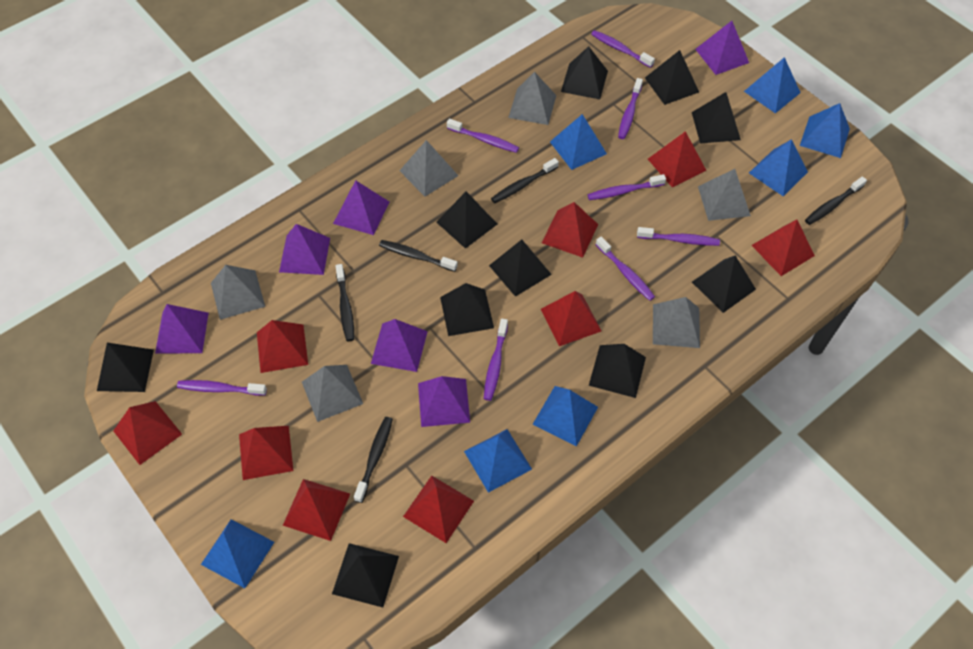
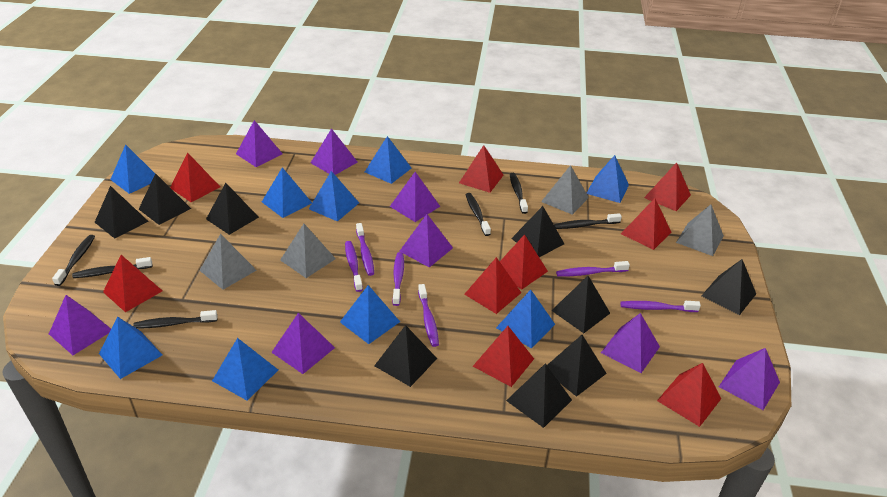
black pyramid: [97,343,154,392] [332,543,399,607] [436,191,497,249] [440,283,494,336] [489,239,552,297] [561,46,608,99] [589,344,646,398] [645,50,699,105] [692,92,741,143] [692,255,756,313] = 10 -> [95,186,148,239] [139,173,191,225] [206,183,259,235] [374,325,437,387] [506,363,572,428] [511,206,564,257] [547,335,607,397] [551,276,610,333] [701,259,756,315] = 9
black toothbrush: [335,264,354,341] [354,417,393,503] [379,240,458,272] [491,158,559,203] [805,176,867,225] = 5 -> [52,235,95,286] [72,257,152,278] [133,310,218,328] [466,193,491,236] [510,173,528,214] [554,213,622,229] = 6
blue pyramid: [201,519,274,588] [464,429,532,493] [533,386,598,446] [550,114,607,170] [744,57,801,113] [749,139,808,196] [800,103,850,158] = 7 -> [99,317,162,379] [110,144,155,194] [212,338,278,401] [262,167,312,218] [309,171,359,222] [340,285,400,344] [365,136,411,184] [496,289,555,349] [587,155,629,203] = 9
grey pyramid: [211,265,265,320] [302,365,363,422] [399,140,458,197] [508,72,556,125] [653,297,700,348] [698,169,751,221] = 6 -> [199,234,256,290] [280,224,336,278] [541,165,589,215] [676,204,724,256] = 4
purple pyramid: [155,304,209,354] [279,224,330,275] [333,181,389,235] [371,319,428,372] [418,376,470,427] [695,21,749,75] = 6 -> [49,295,111,355] [236,120,283,167] [271,313,335,374] [311,128,358,175] [390,172,440,222] [400,214,453,268] [601,313,660,373] [719,348,780,410] = 8
purple toothbrush: [177,380,267,396] [447,119,519,153] [484,319,508,401] [587,174,666,200] [591,30,655,68] [596,236,655,301] [618,78,643,139] [637,227,720,246] = 8 -> [345,241,363,292] [356,223,374,276] [392,252,404,306] [418,284,439,347] [556,261,630,277] [621,301,701,312] = 6

